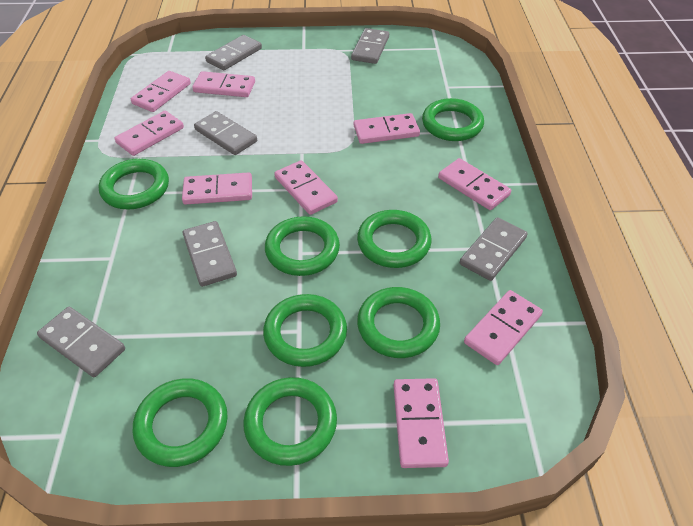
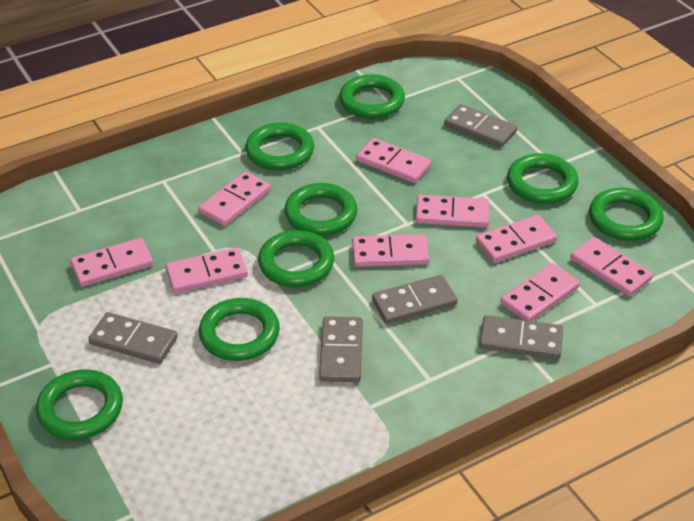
grey domino: [37,307,125,377] [183,221,237,287] [194,111,257,155] [205,35,262,70] [351,28,389,64] [460,217,528,281] = 6 -> [89,312,178,364] [319,316,363,382] [372,275,457,324] [444,104,517,147] [479,315,563,359] = 5

